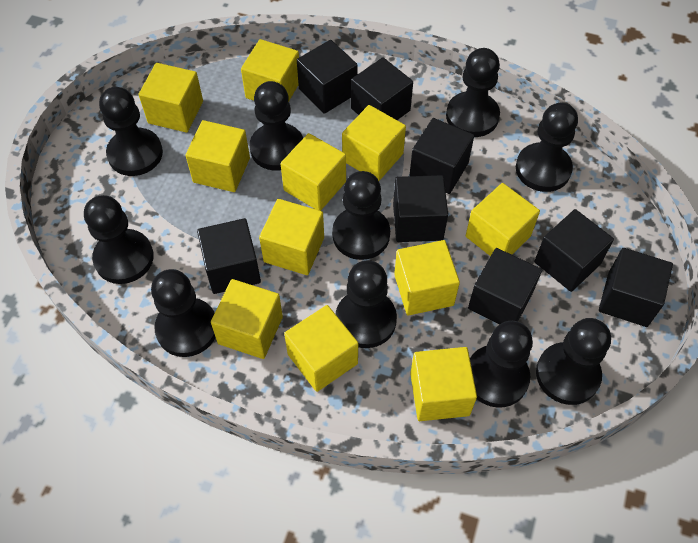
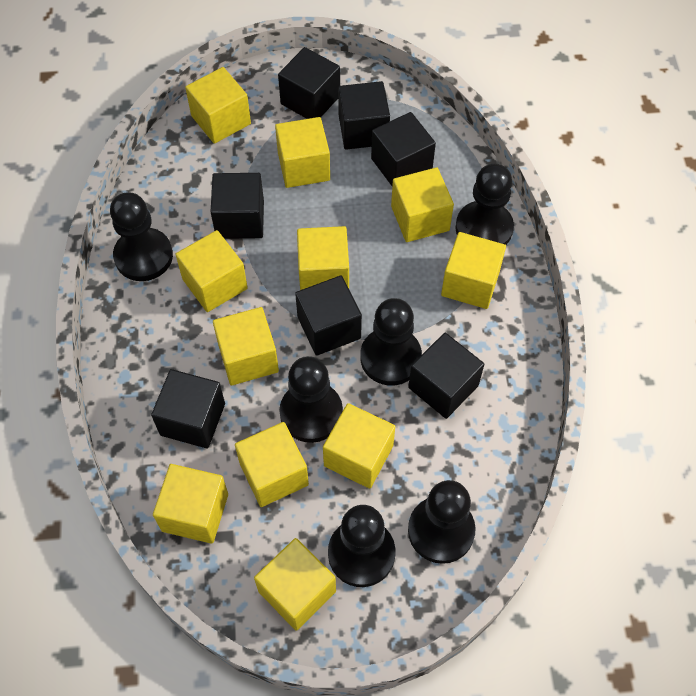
black cube: [197,218,261,294] [297,40,358,114] [351,57,413,120] [393,175,448,242] [409,118,474,194] [468,248,542,324] [534,209,614,292] [599,248,673,327] = 8 -> [151,369,225,449] [210,173,264,239] [278,47,340,119] [295,275,362,356] [338,81,390,150] [371,112,436,186] [408,333,484,419] = 7
black pawn: [84,195,154,284] [99,87,163,176] [151,269,215,357] [250,81,303,171] [332,171,390,260] [336,260,397,348] [446,48,500,137] [470,321,533,408] [516,103,578,192] [536,318,611,405] = 10 -> [110,192,173,281] [279,356,343,443] [328,505,395,587] [360,298,422,385] [408,480,476,564] [456,164,514,245] = 6

